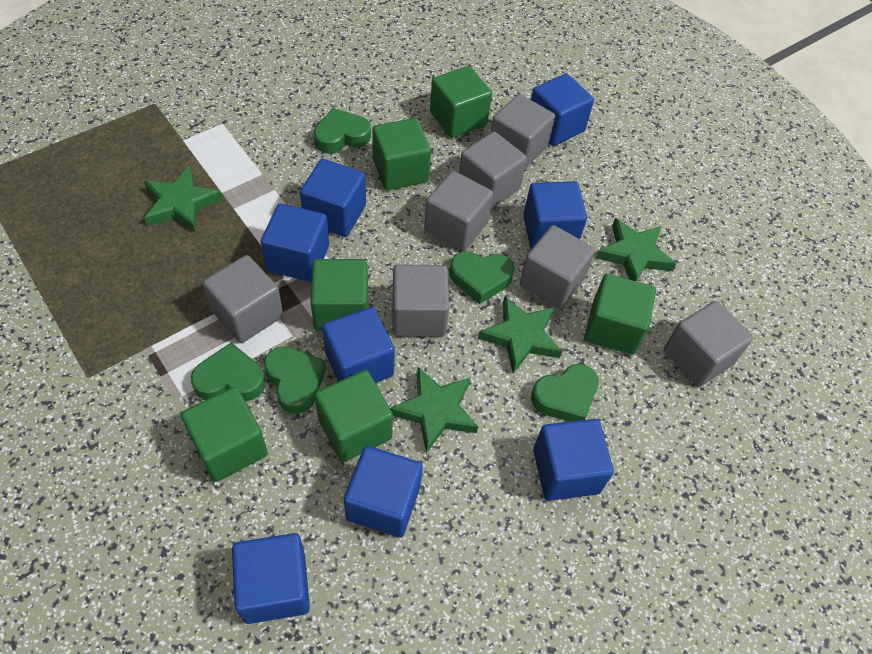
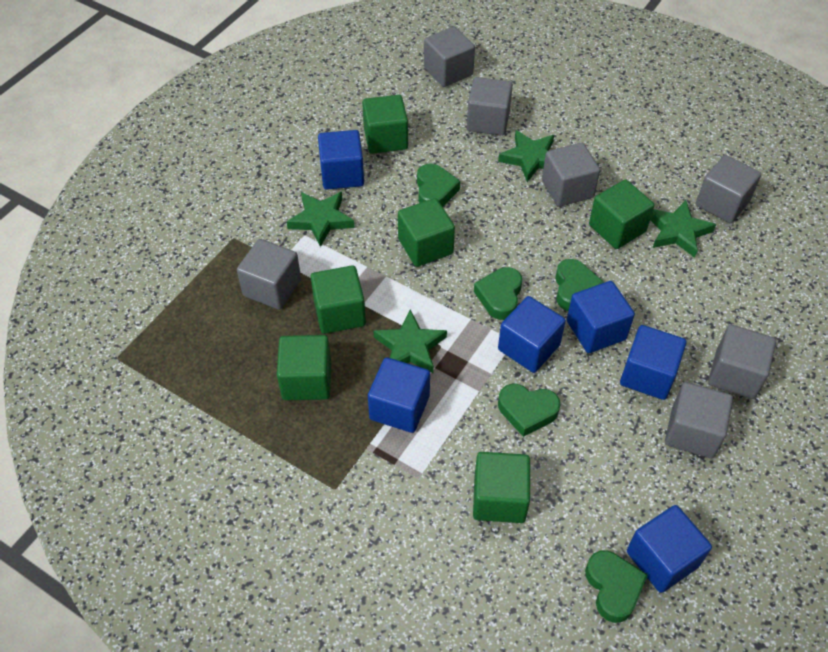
blue cube: [232,533,310,624] [261,203,329,282] [300,159,366,237] [322,307,395,383] [344,446,423,538] [523,181,587,249] [531,73,594,146] [533,419,614,501] = 8 -> [318,130,364,190] [368,357,430,433] [498,296,566,373] [567,281,635,353] [620,325,686,400] [627,505,712,593] = 6

